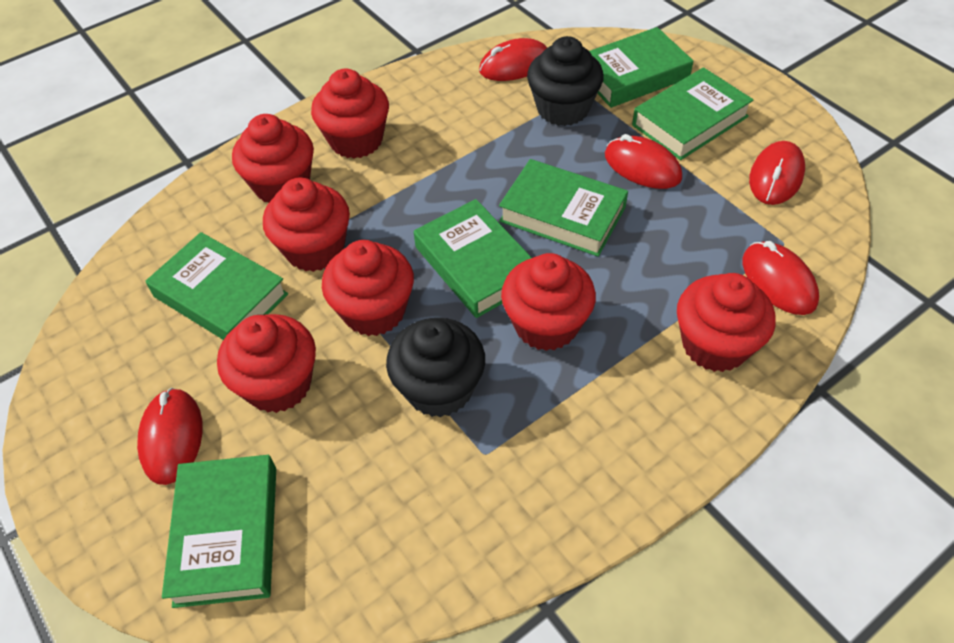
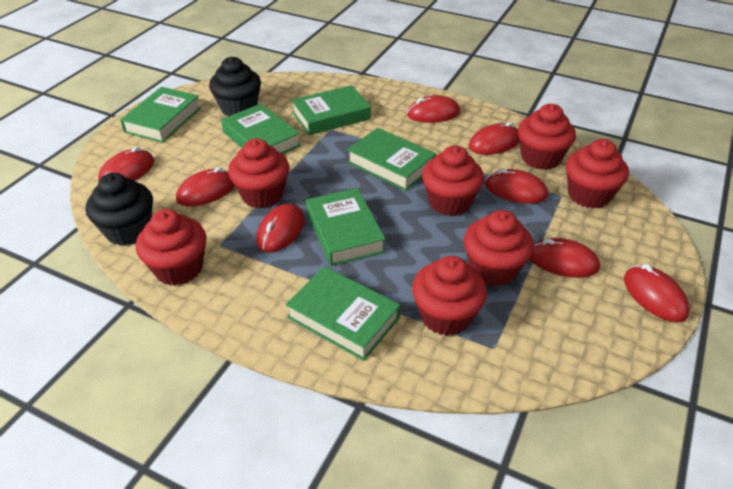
red mouse: [137,388,203,485] [479,38,547,81] [605,134,682,189] [742,241,819,315] [749,141,805,205] = 5 -> [98,146,154,182] [176,167,235,206] [256,204,305,252] [407,95,460,123] [469,122,520,155] [485,168,548,203] [529,238,600,278] [624,264,690,322] = 8

